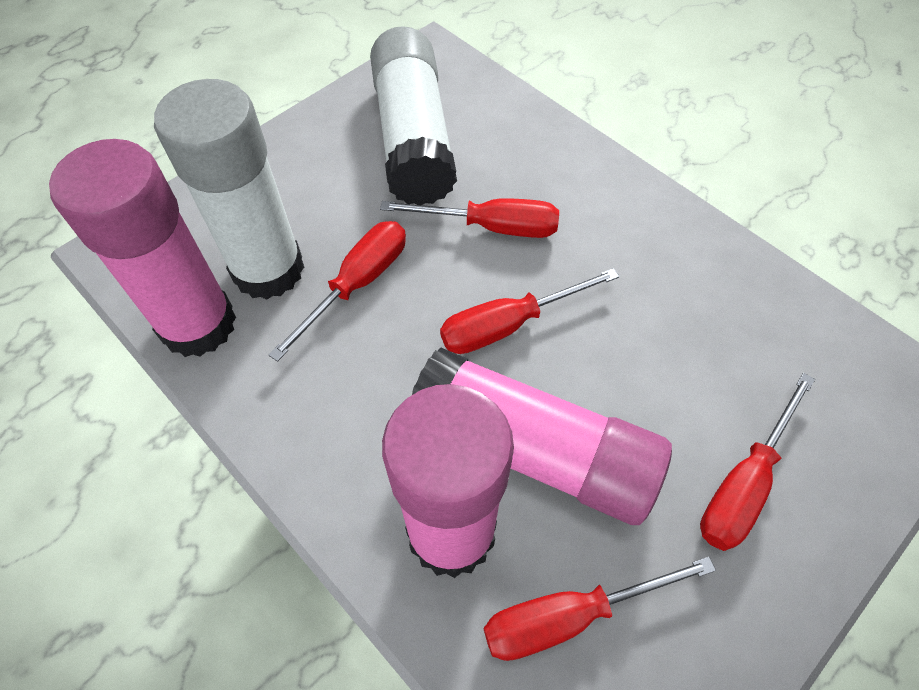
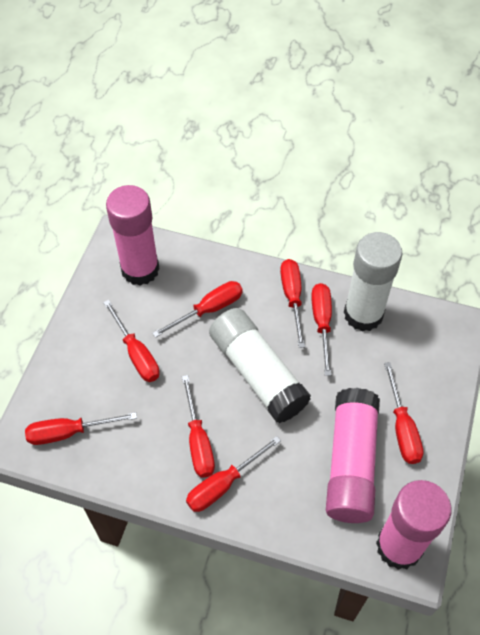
red screwdriver: [268,221,406,362] [380,198,559,238] [440,268,619,354] [484,557,716,661] [700,373,815,551] = 5 -> [25,412,137,445] [103,300,160,382] [152,281,243,338] [182,375,215,477] [186,436,281,512] [280,259,305,348] [311,283,332,376] [384,362,424,464] = 8

